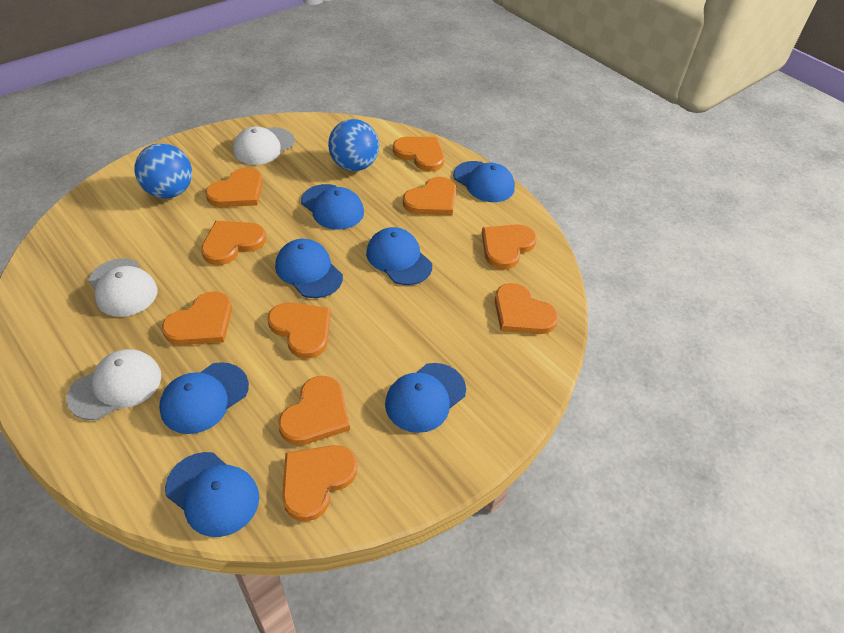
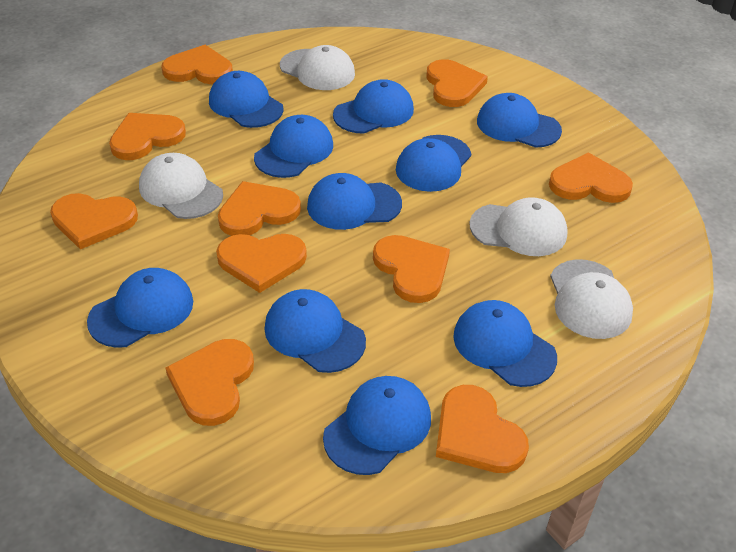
blue ball: [134,143,192,198] [328,119,379,171] = 2 -> none = 0
blue cap: [159,362,249,434] [165,452,259,537] [275,239,343,298] [301,184,364,230] [366,227,432,285] [385,363,466,433] [453,161,515,202] = 7 -> [87,268,193,348] [209,71,284,128] [254,115,333,178] [264,289,366,373] [307,173,402,230] [323,376,431,475] [333,79,414,134] [396,135,471,192] [453,300,557,387] [477,93,562,148] = 10
white cap: [66,349,161,420] [88,258,157,317] [233,127,295,165] = 3 -> [139,153,223,219] [280,45,355,90] [469,197,567,256] [550,259,633,339] = 4

